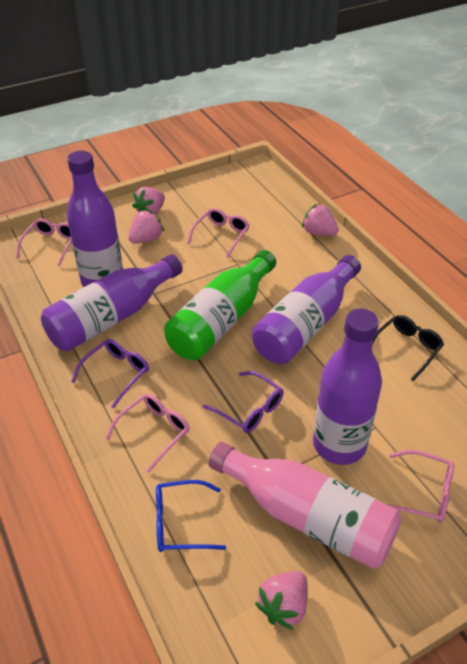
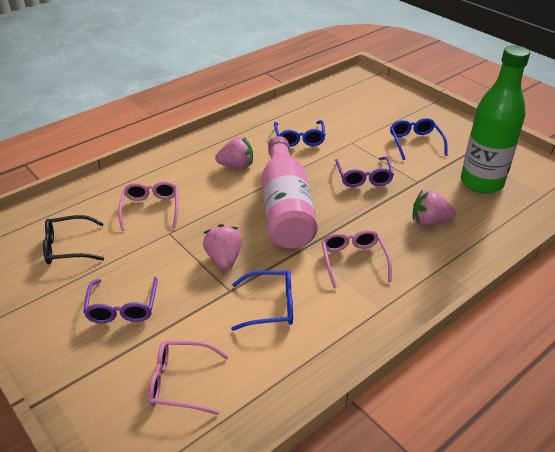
blue glasses: [156,480,226,552] = 1 -> [231,271,293,331] [274,120,326,147] [390,118,448,160] = 3
pink glasses: [16,218,71,266] [106,394,189,473] [187,208,250,258] [389,450,454,523] = 4 -> [118,181,179,231] [148,340,229,415] [321,230,392,288] = 3
pink strawberry: [128,210,165,243] [132,187,165,215] [255,571,308,630] [302,203,339,236] = 4 -> [203,224,242,270] [215,137,253,169] [413,190,456,226] = 3
purple bottle: [41,254,183,351] [67,151,123,287] [252,255,361,364] [313,309,382,465] = 4 -> none = 0

